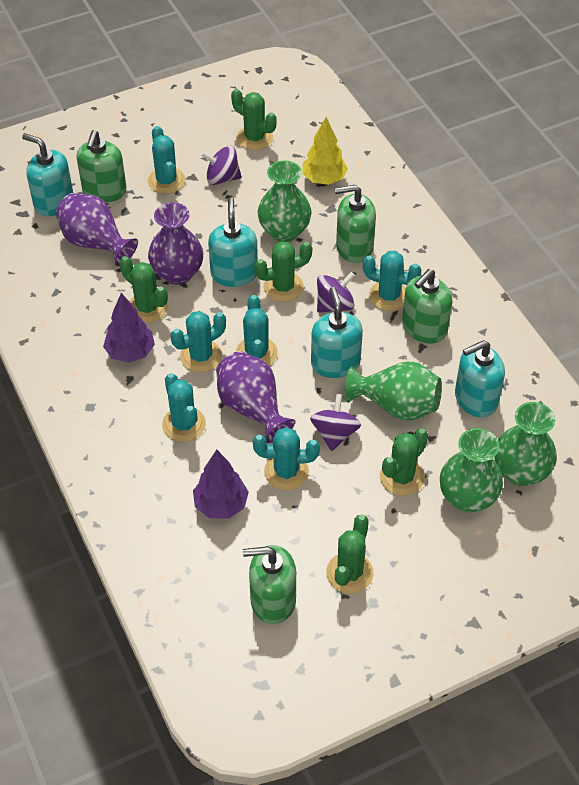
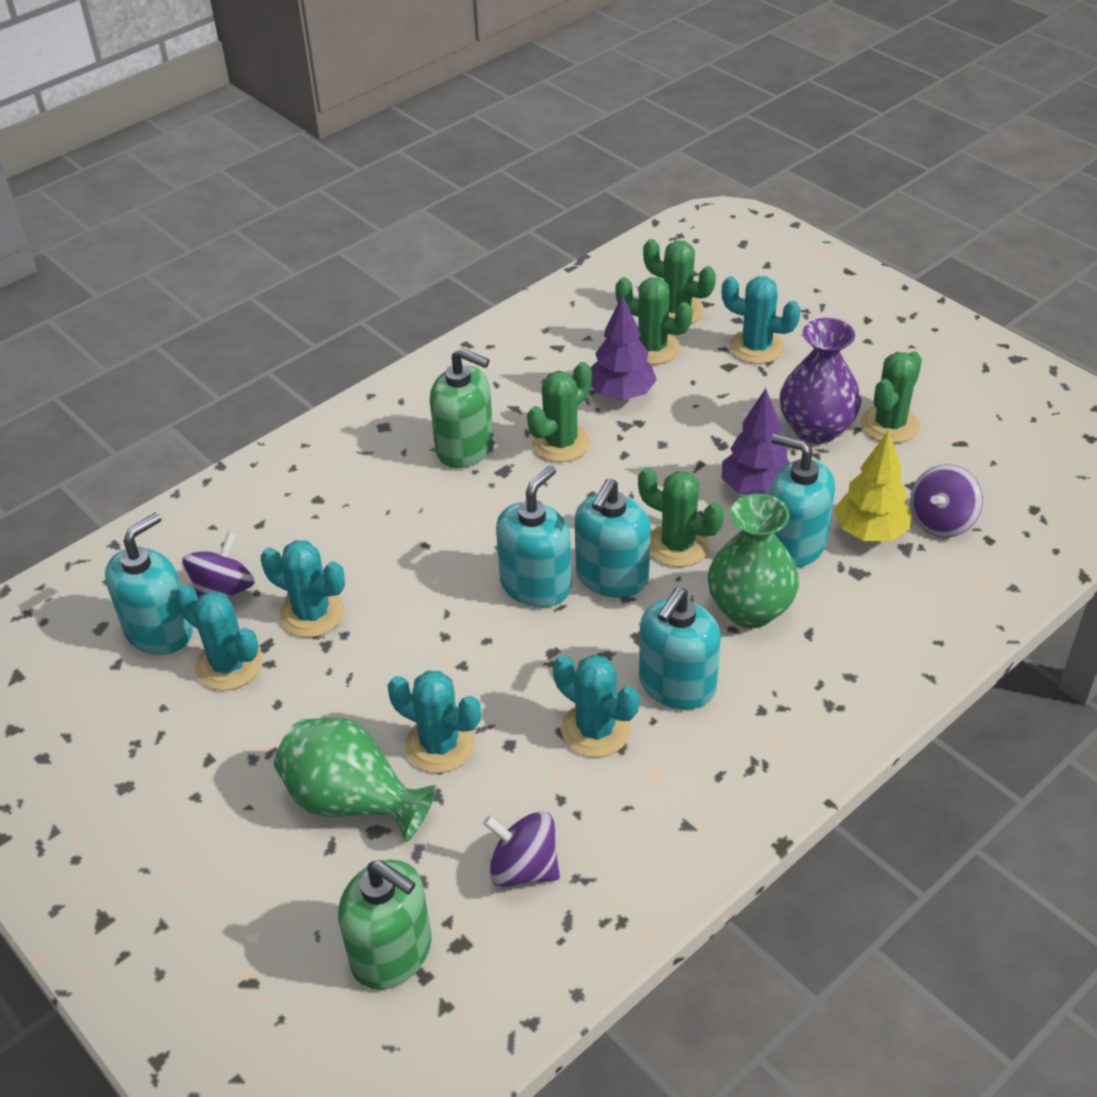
green soap dispenser: [76,130,127,202] [243,545,296,624] [335,185,376,263] [402,269,452,344] = 4 -> [338,860,431,990] [430,348,494,468] = 2
green vase: [258,160,312,242] [345,361,442,421] [440,428,503,512] [494,402,557,486] = 4 -> [274,717,436,842] [708,493,799,628] = 2
purple vase: [55,193,138,266] [148,202,203,285] [216,351,296,443] = 3 -> [780,318,861,444] = 1
turquoise cactus: [148,126,186,194] [162,373,206,442] [170,311,226,372] [236,295,278,365] [253,427,320,490] [363,251,421,311] = 6 -> [175,584,262,690] [261,540,345,638] [388,670,481,773] [553,654,639,757] [722,276,801,364] = 5
turquoise soap dispenser: [22,133,73,216] [208,198,258,287] [311,287,363,378] [455,340,505,417] = 4 -> [105,512,193,655] [496,465,572,607] [575,479,650,598] [639,587,721,710] [769,433,835,568] = 5

